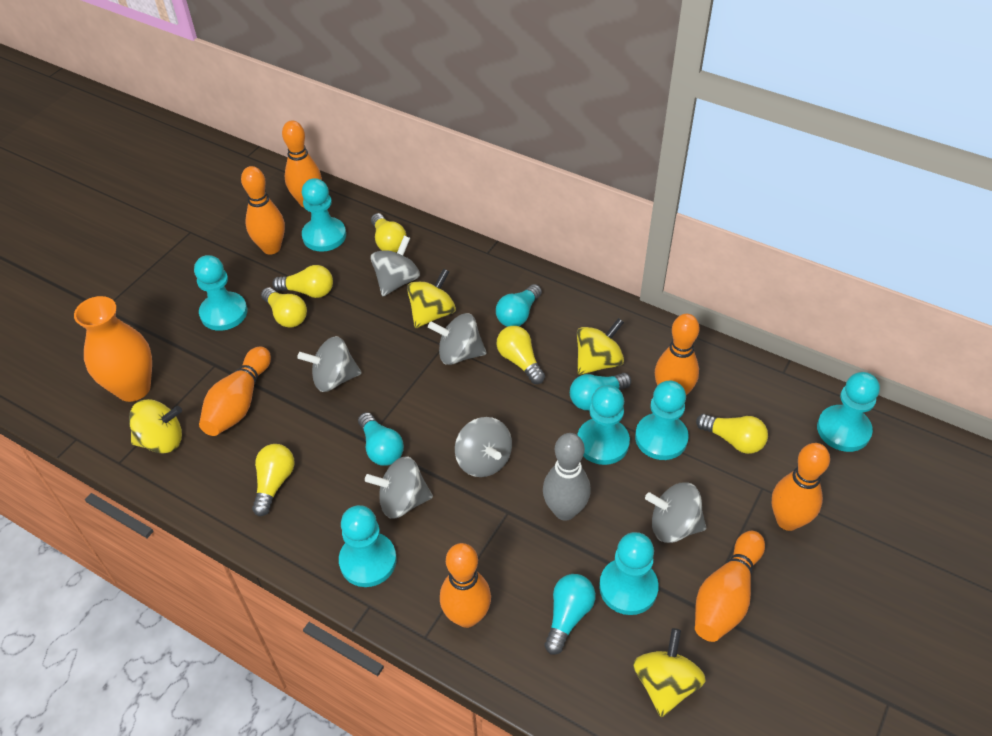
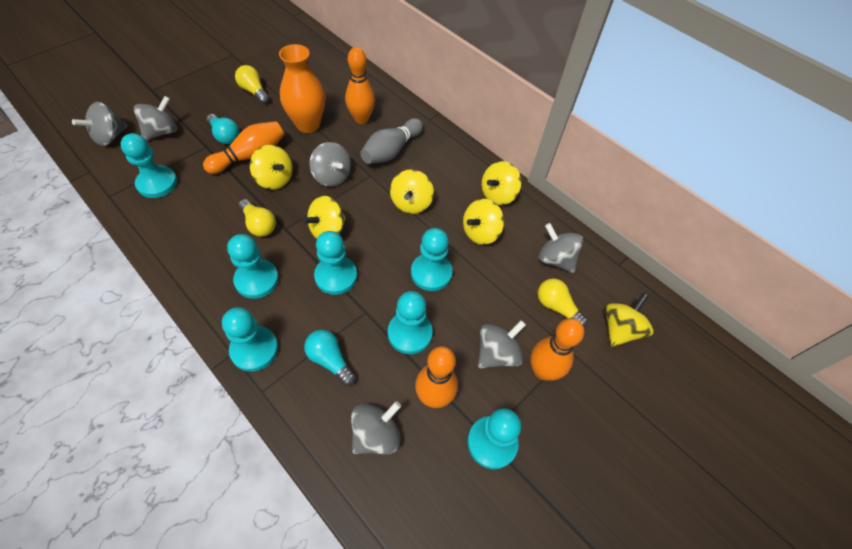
orange bowling pin: [199,346,271,436] [241,166,285,255] [282,120,322,208] [440,543,491,628] [655,314,699,395] [695,531,765,642] [771,443,830,531] = 7 -> [203,121,284,174] [345,47,375,124] [415,346,458,408] [530,318,584,381] = 4
turquoise light bulb: [358,412,404,466] [496,284,542,327] [545,574,596,655] [570,373,631,410] = 4 -> [206,114,239,144] [304,330,356,386] = 2
yellow light bulb: [252,444,295,516] [261,287,307,328] [272,265,333,298] [371,213,406,253] [497,326,545,384] [696,414,768,454] = 6 -> [235,65,269,104] [238,199,276,237] [538,278,588,328] = 3
yellow spinning top: [129,399,182,453] [407,268,456,328] [577,318,624,375] [633,628,706,717] = 4 -> [250,145,293,190] [302,196,346,239] [390,169,434,214] [463,199,504,245] [481,161,522,205] [605,293,654,347] = 6

